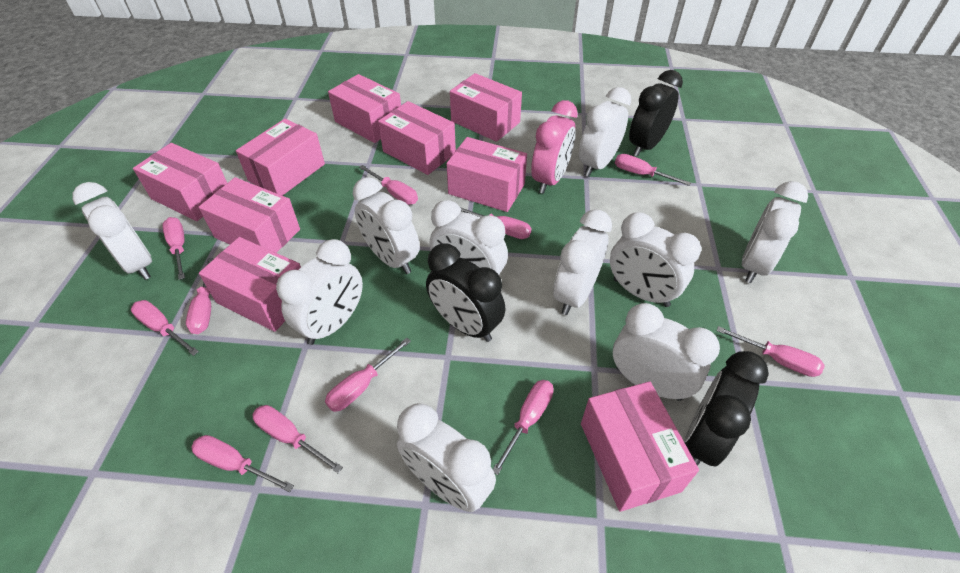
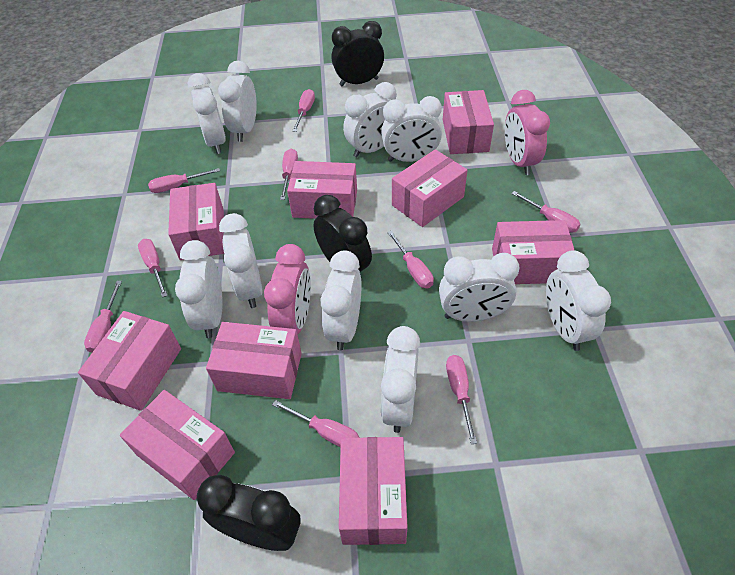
pink clock: [531,100,578,194] = 1 -> [264,244,311,334] [505,90,550,175] = 2
pink screwdriver: [131,300,199,356] [162,217,185,280] [186,258,214,334] [191,435,294,492] [252,405,343,473] [325,338,411,412] [359,165,418,205] [461,208,532,239] [493,380,554,475] [615,154,691,186] [716,326,825,377] = 11 -> [84,281,122,353] [138,239,168,297] [148,168,220,193] [272,400,360,448] [280,149,298,200] [292,89,315,132] [387,231,434,288] [446,355,477,444] [512,191,581,233] = 9

